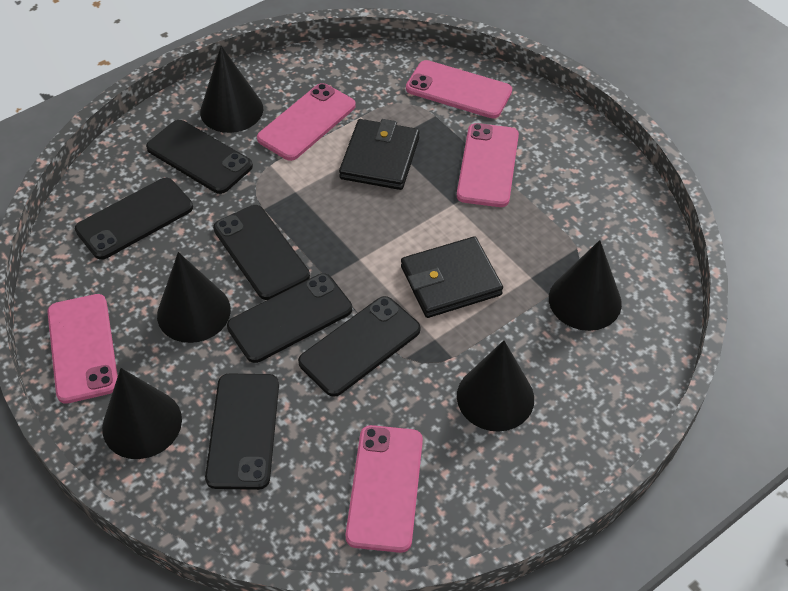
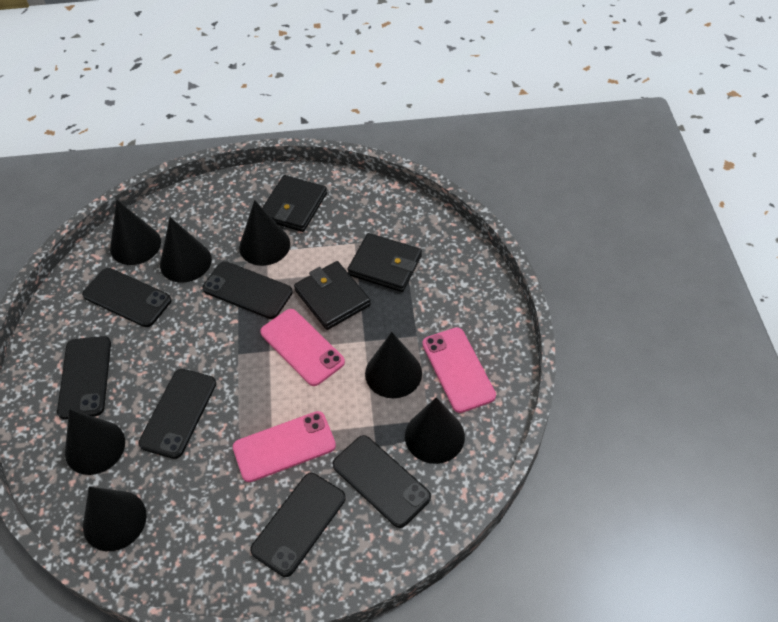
black cone: [102,368,182,459] [157,252,231,343] [200,46,263,133] [457,340,534,432] [549,240,622,331] = 5 -> [65,409,125,475] [83,487,147,551] [110,200,161,265] [160,217,212,283] [239,200,290,266] [365,332,422,398] [405,397,465,464] = 7
black wallet: [339,119,420,190] [401,236,503,318] = 2 -> [262,175,327,232] [294,261,371,330] [347,233,422,292] = 3
pink phone: [48,294,118,404] [257,83,356,161] [346,425,423,553] [406,60,512,118] [457,123,519,207] = 5 -> [233,411,336,482] [260,309,345,386] [422,327,496,413] = 3

